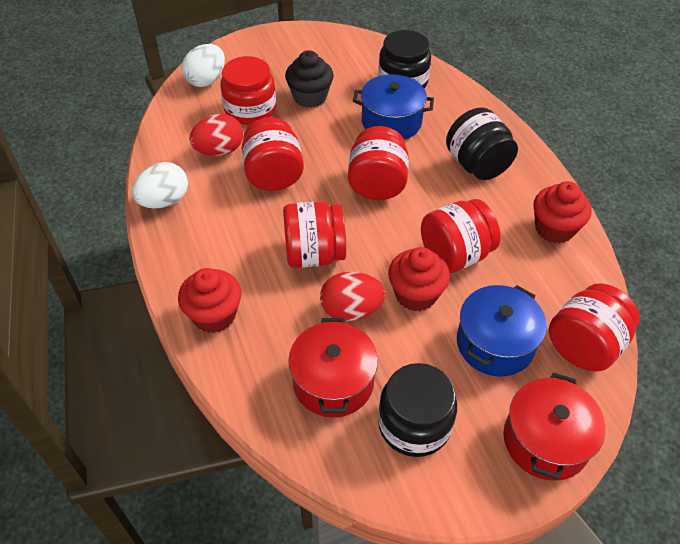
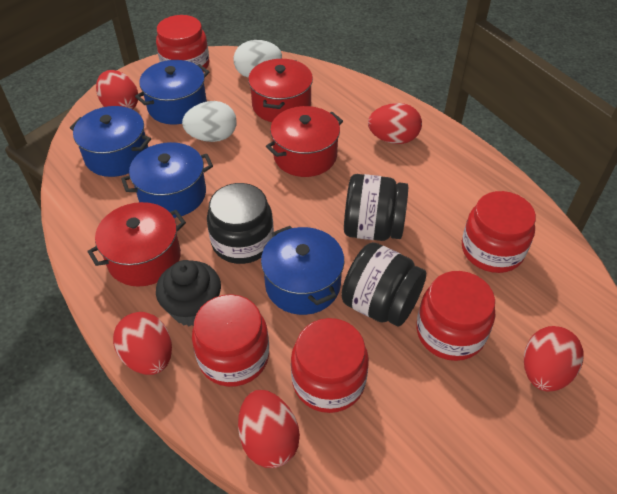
blue pot: [353,74,434,140] [457,285,547,376] = 2 -> [70,106,151,177] [121,142,213,218] [135,60,209,125] [261,226,344,315] = 4
red cupcake: [178,268,241,333] [388,247,450,311] [533,181,591,243] = 3 -> none = 0
red egg: [189,114,243,156] [320,272,386,321] = 2 -> [96,70,138,109] [113,312,172,375] [238,390,300,468] [368,103,422,144] [524,326,583,391] = 5
red jar: [220,56,276,125] [241,117,304,191] [283,201,346,268] [348,126,409,200] [421,199,501,273] [549,283,640,371] = 6 -> [156,15,209,72] [192,294,269,387] [291,318,369,413] [416,271,495,361] [462,191,536,273] = 5
red pot: [288,318,378,418] [503,372,606,481] = 2 -> [87,202,186,287] [248,59,313,122] [266,106,343,177] = 3

